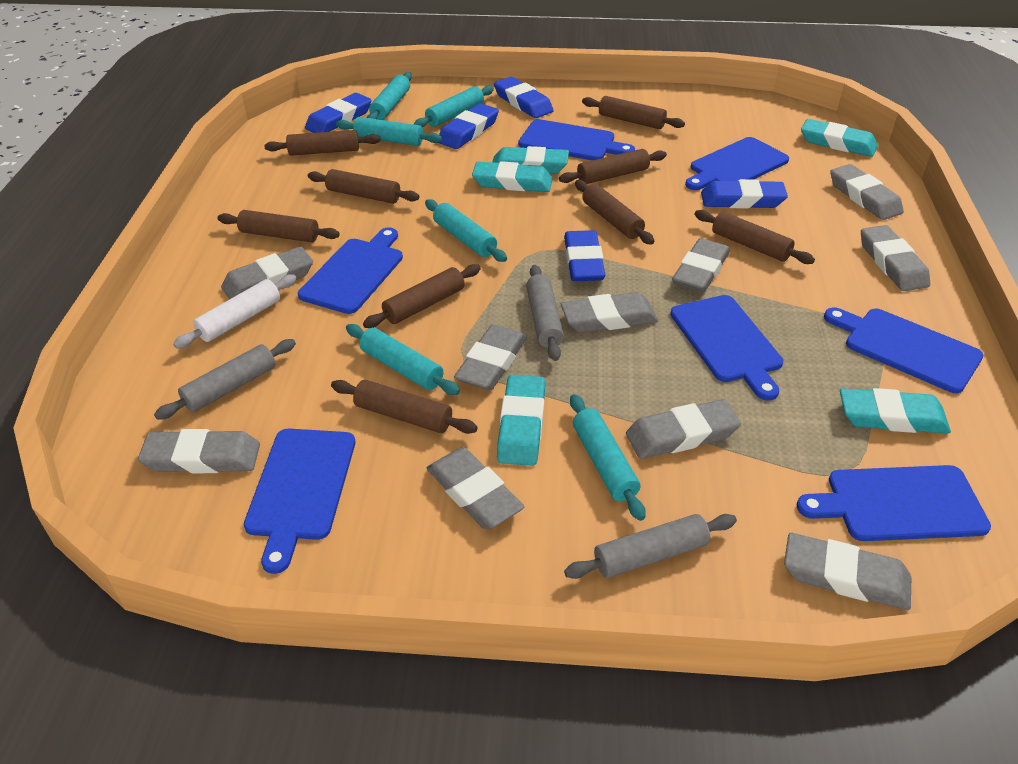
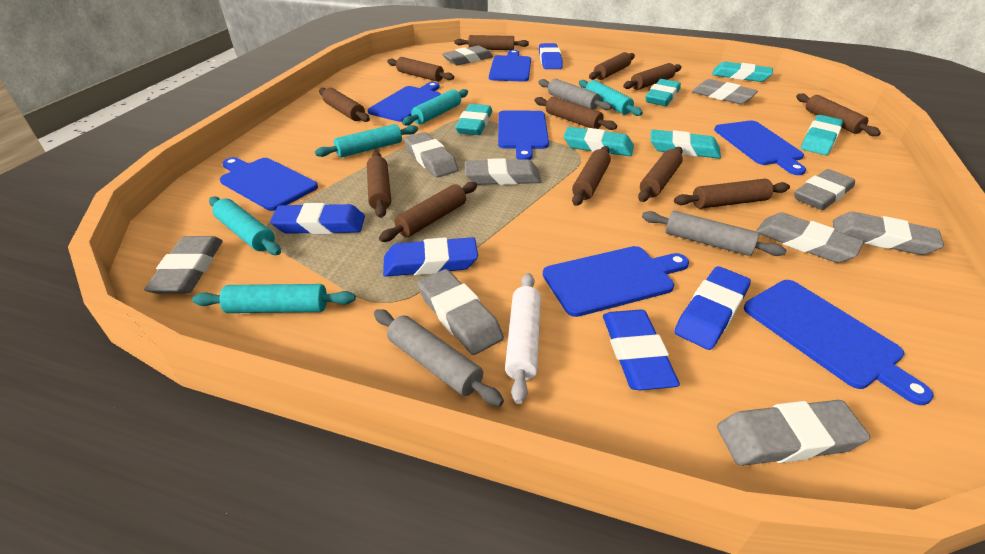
brown rolling pin: [217,210,340,242] [264,130,381,156] [308,169,419,204] [331,380,478,434] [363,264,481,328] [559,149,667,184] [575,180,655,245] [582,96,685,129] [695,210,815,264] = 9 -> [319,88,370,122] [367,152,391,218] [379,182,477,242] [387,57,454,82] [454,35,529,50] [535,96,617,130] [572,146,611,206] [589,52,635,80] [623,63,682,90] [638,147,683,202] [674,179,790,209] [796,93,881,136] = 12
turquoise eraser: [472,161,553,192] [493,146,569,174] [497,375,545,466] [801,119,878,157] [840,388,951,434] = 5 -> [455,104,492,135] [563,127,634,156] [646,79,681,106] [650,130,721,159] [712,62,773,82] [801,115,843,155] = 6
turquoise rolling pin: [336,117,442,146] [346,324,460,395] [367,72,412,120] [414,86,494,127] [425,199,507,262] [570,394,646,521] = 6 -> [192,284,356,313] [209,196,281,255] [315,124,418,158] [402,89,468,126] [579,80,643,116] = 5

